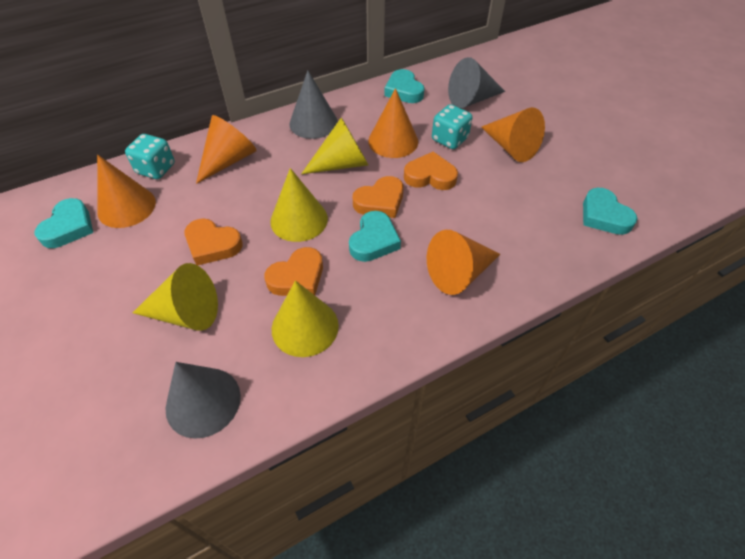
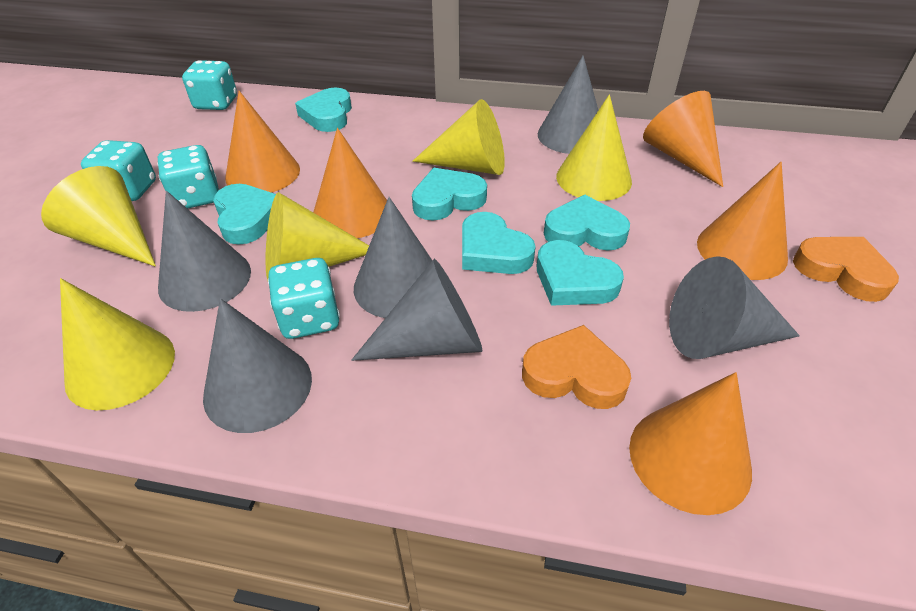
grey cone: [165,362,241,439] [289,70,338,139] [448,57,505,108] = 3 -> [158,191,251,312] [203,298,312,433] [351,259,482,361] [354,197,432,318] [537,55,598,154] [669,256,800,359] = 6
orange heart: [184,219,243,266] [264,247,323,296] [353,176,404,218] [404,152,458,190] = 4 -> [522,325,631,409] [793,237,899,302] = 2
turquoise dice: [125,134,175,179] [432,104,472,149] = 2 -> [81,140,156,201] [157,145,219,209] [182,60,237,110] [268,258,340,339] = 4
turquoise heart: [35,198,93,248] [349,211,401,262] [384,69,424,103] [583,188,637,235] = 4 -> [213,184,276,245] [295,88,352,132] [412,168,487,220] [462,212,536,274] [537,240,624,306] [544,195,630,251] = 6
yellow cone: [133,263,218,331] [270,168,328,242] [272,280,339,357] [301,117,368,174] = 4 -> [41,166,156,267] [60,278,175,410] [266,192,369,281] [413,99,505,175] [556,95,632,201] = 5

